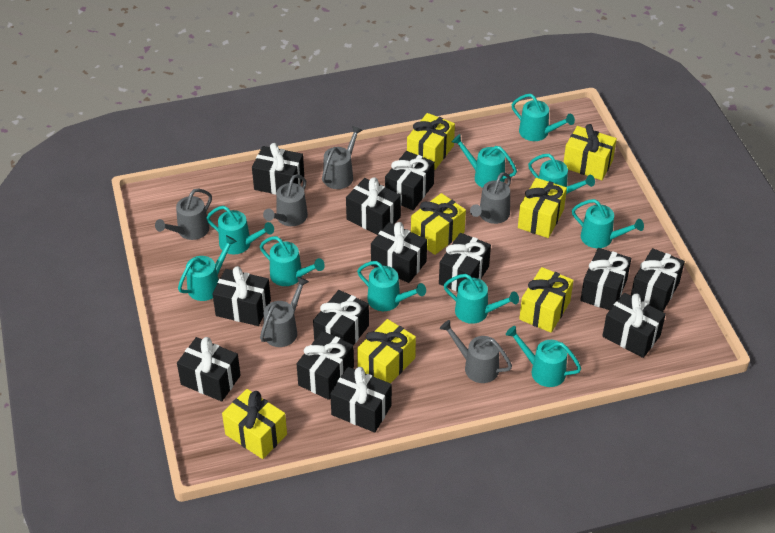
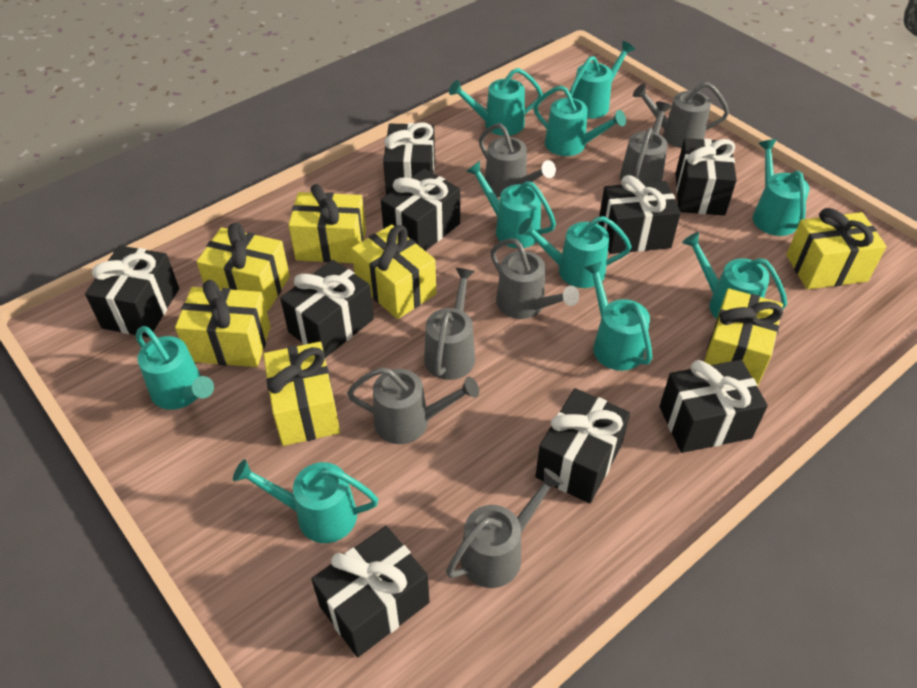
black gift: [177,337,241,402] [213,266,271,326] [252,143,304,195] [297,331,354,400] [313,290,369,345] [330,367,392,433] [346,177,401,235] [371,222,427,283] [385,151,435,210] [439,233,491,292] [580,248,631,310] [602,293,666,358] [631,248,685,312] = 13 -> [85,245,179,337] [280,260,374,358] [311,526,430,657] [381,169,460,251] [383,122,435,195] [535,388,630,504] [599,175,681,254] [659,360,768,453] [675,138,737,216] = 9
grey watering can: [155,188,212,240] [260,277,309,347] [263,174,308,226] [322,126,362,189] [440,320,512,383] [470,172,511,224] = 6 -> [347,367,479,444] [424,268,475,380] [446,468,564,588] [479,123,556,197] [491,238,579,319] [620,101,672,183] [633,82,729,148] = 7

